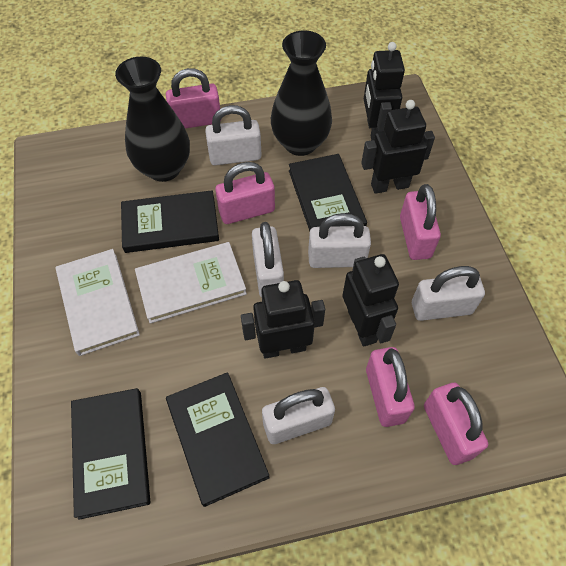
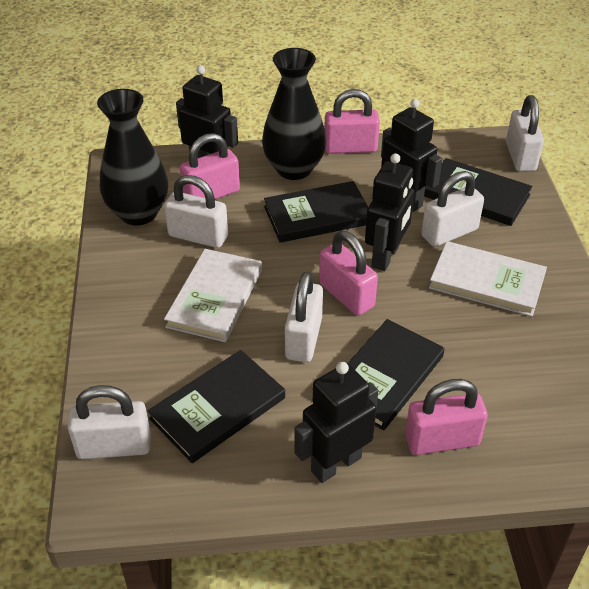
pink padlock: [166,68,221,129] [215,162,275,224] [366,347,415,427] [400,184,441,260] [424,383,488,465] = 5 -> [180,133,240,199] [319,231,378,316] [324,89,380,154] [405,379,488,455] = 4

